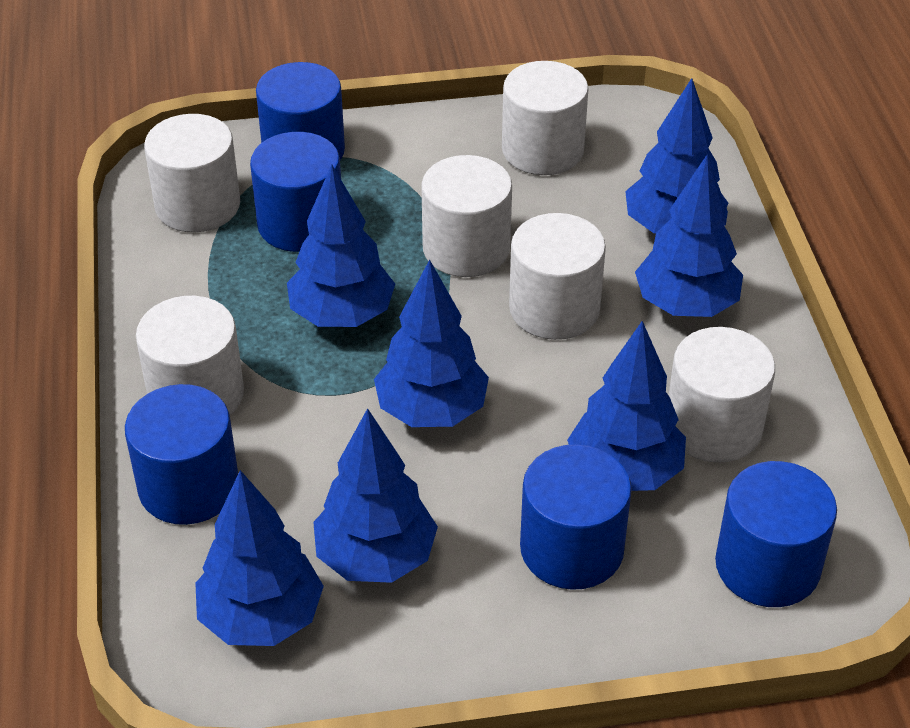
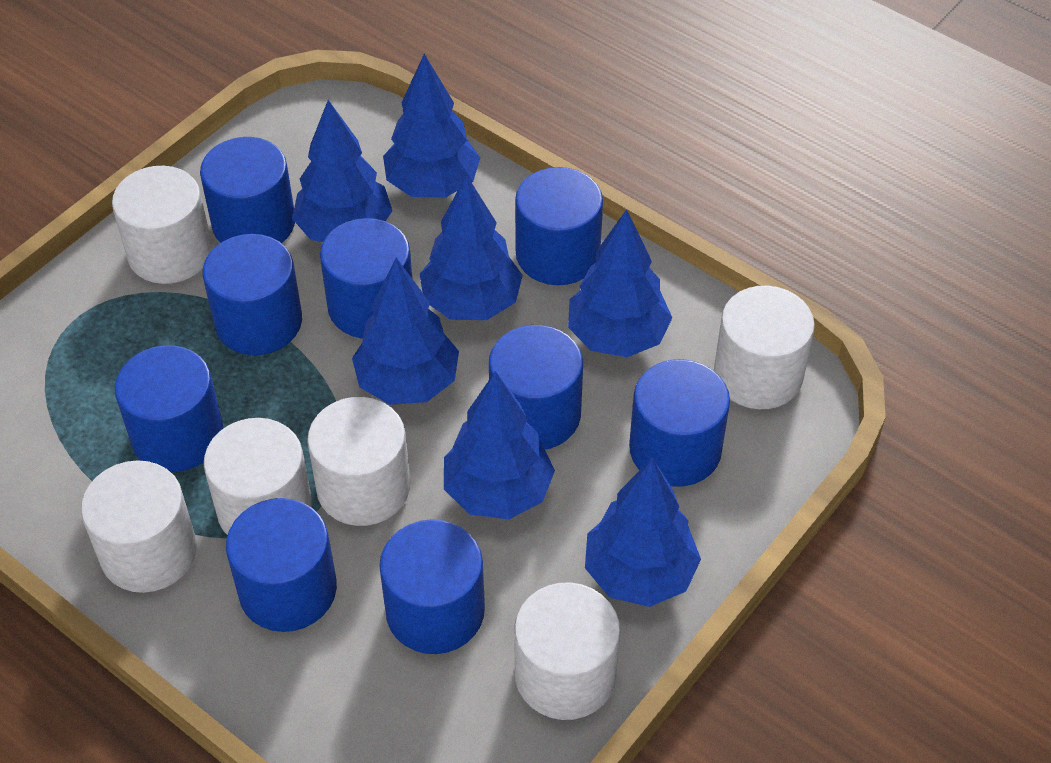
blue cylinder: [125,384,238,525] [250,132,341,252] [256,62,345,160] [520,444,632,590] [715,461,837,607] = 5 -> [115,345,223,472] [200,137,295,243] [203,234,302,355] [226,498,337,632] [320,218,412,339] [379,519,485,654] [489,325,583,450] [515,167,603,285] [629,359,730,487] = 9

